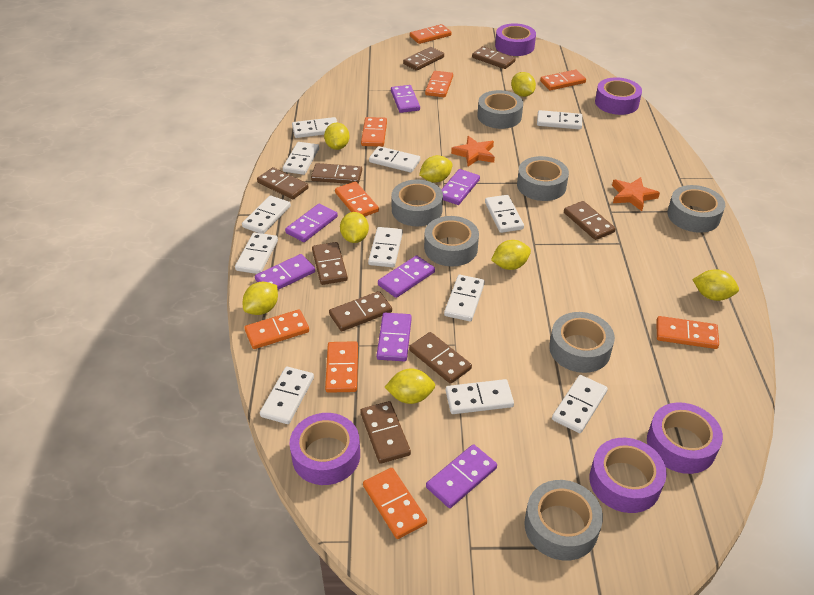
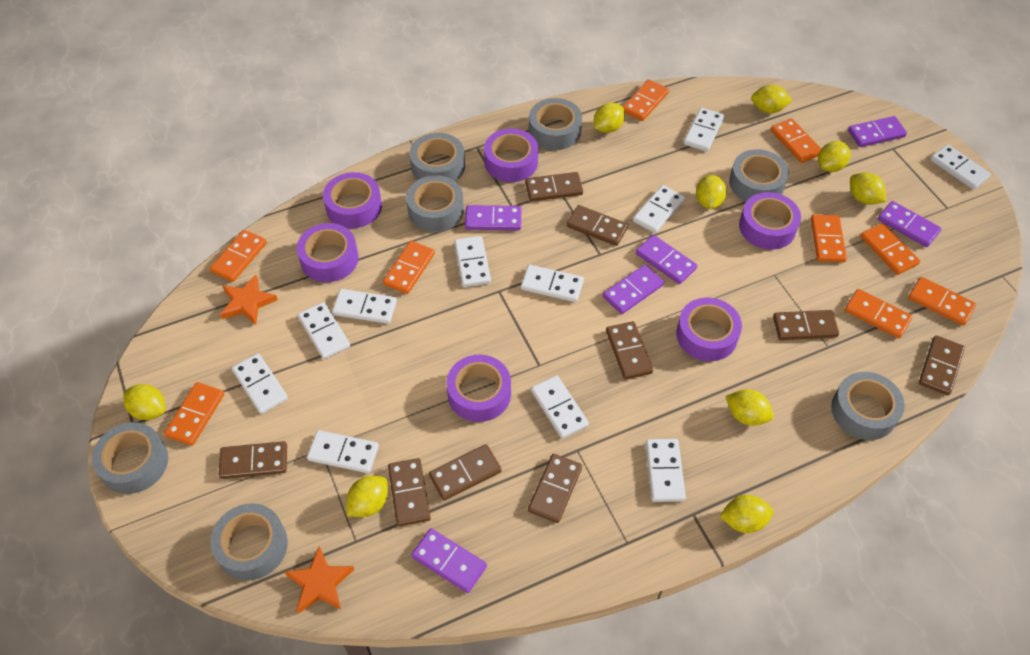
purple domino: [255,254,315,290] [285,204,338,242] [377,313,412,361] [378,255,435,298] [391,85,420,113] [426,444,497,508] [441,169,480,205] = 7 -> [411,528,487,593] [465,205,521,230] [603,264,664,314] [636,235,697,284] [848,116,907,147] [878,201,941,247] = 6
purple tape: [289,413,360,485] [495,23,536,56] [590,438,667,513] [595,77,642,115] [647,402,723,474] = 5 -> [297,223,359,282] [323,172,382,229] [446,355,511,422] [484,129,538,182] [676,298,742,361] [739,192,801,250] = 6
white domino: [235,232,278,274] [242,195,291,234] [260,367,314,424] [283,142,319,175] [292,117,337,138] [368,227,403,267] [369,146,420,173] [444,275,485,321] [446,379,514,414] [485,195,524,233] [537,110,582,130] [552,375,608,433] = 12 -> [232,353,288,414] [298,302,350,359] [307,430,379,473] [332,289,397,324] [454,236,491,287] [521,265,584,302] [531,375,589,439] [633,185,685,233] [646,439,686,502] [684,108,724,152] [930,145,991,190] = 11
yellow lemon: [243,282,278,315] [324,123,350,150] [340,212,369,243] [385,368,435,404] [419,155,453,183] [491,240,531,270] [511,72,536,97] [692,269,739,301] = 8 -> [123,384,165,420] [346,476,388,517] [594,103,625,133] [696,175,727,209] [720,495,774,533] [725,389,774,426] [751,85,792,113] [818,141,851,172] [850,172,886,205] = 9

